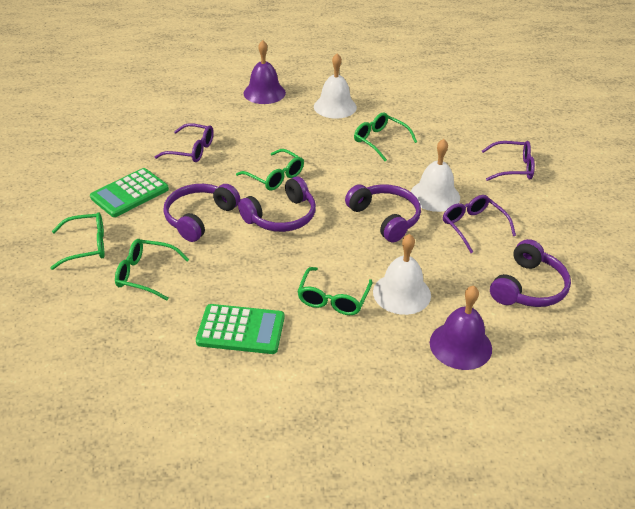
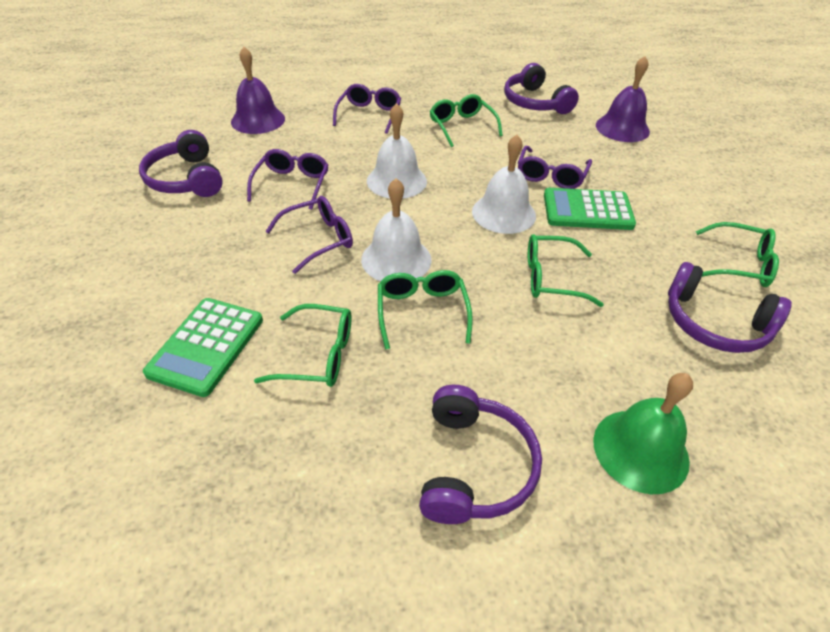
green bell: none = 0 -> [593,373,693,494] = 1
purple glasses: [155,123,214,162] [443,195,516,253] [482,141,535,181] = 3 -> [247,149,328,210] [265,196,353,274] [333,84,401,134] [518,146,592,189] = 4

